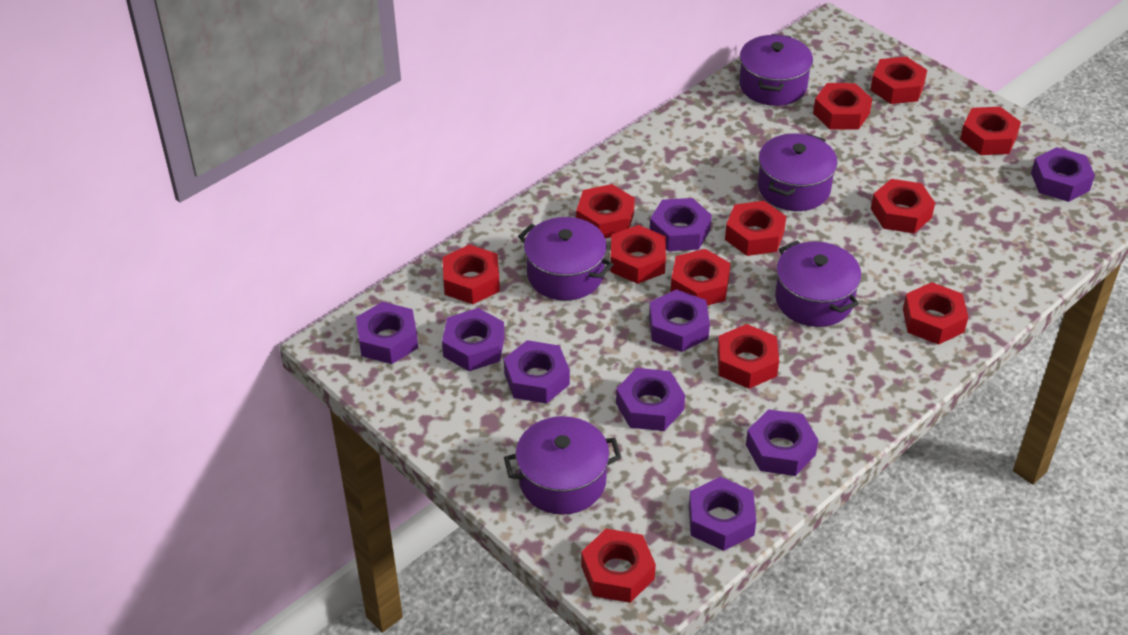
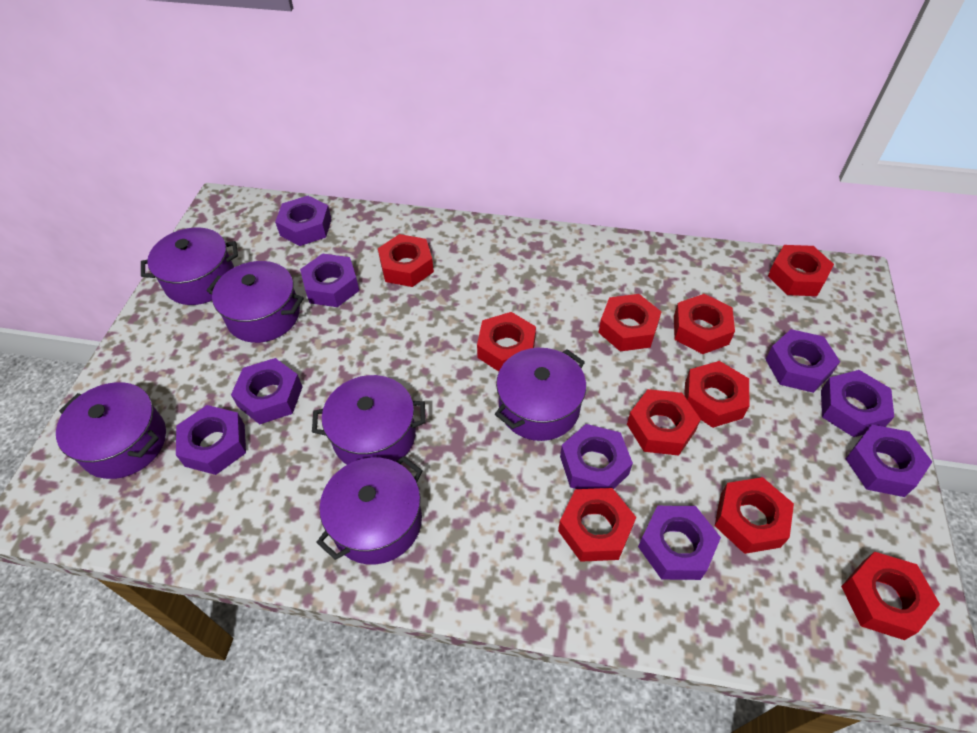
purple pot: [504,416,621,515] [518,217,614,301] [739,34,813,106] [758,133,838,211] [775,241,861,327] = 5 -> [56,382,166,479] [141,228,238,305] [207,261,304,343] [312,375,426,465] [316,456,423,564] [495,348,586,441] = 6
red nut: [443,244,500,304] [576,184,635,238] [581,529,656,603] [610,225,666,284] [671,249,731,305] [717,324,779,389] [725,201,786,256] [813,83,872,130] [870,57,927,104] [871,179,935,233] [903,282,968,345] [960,107,1021,155] = 12 -> [378,234,434,287] [477,312,536,371] [558,488,636,562] [598,294,661,351] [627,389,701,456] [674,294,735,354] [684,361,750,428] [715,477,794,554] [768,245,834,296] [841,552,940,640] = 10

